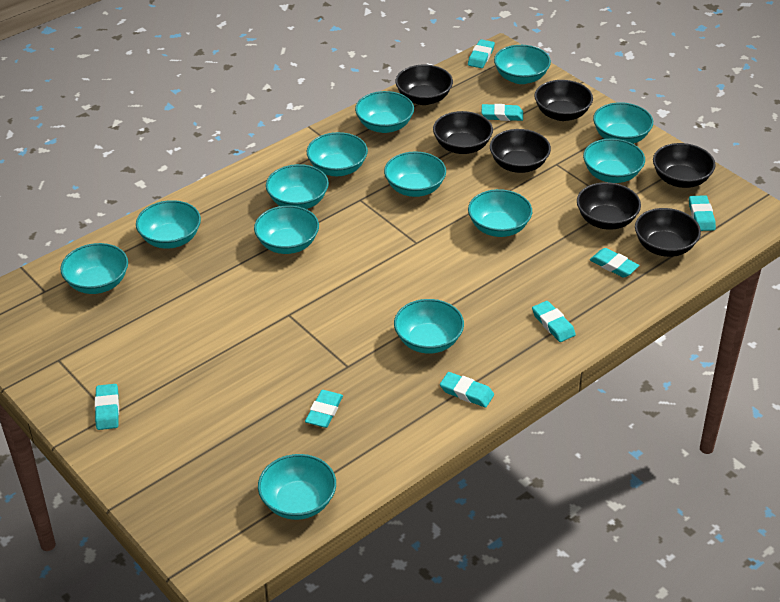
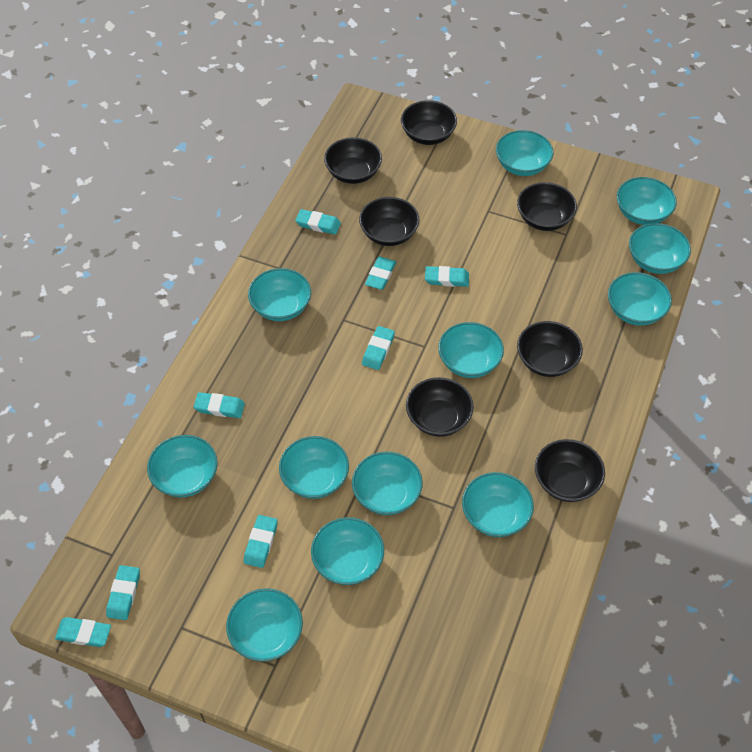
turquoise bowl: [60,243,128,294] [136,200,201,249] [254,205,319,254] [258,454,336,520] [266,164,329,209] [307,132,368,176] [355,91,414,133] [384,152,446,197] [394,299,464,354] [468,189,532,237] [494,45,551,84] [583,139,645,183] [593,102,653,144] = 13 -> [147,435,217,497] [226,588,303,661] [248,268,311,321] [279,436,349,499] [311,517,384,585] [352,452,423,515] [438,322,504,378] [462,472,534,537] [496,130,554,176] [608,272,672,326] [617,177,677,225] [629,223,691,274] = 12

